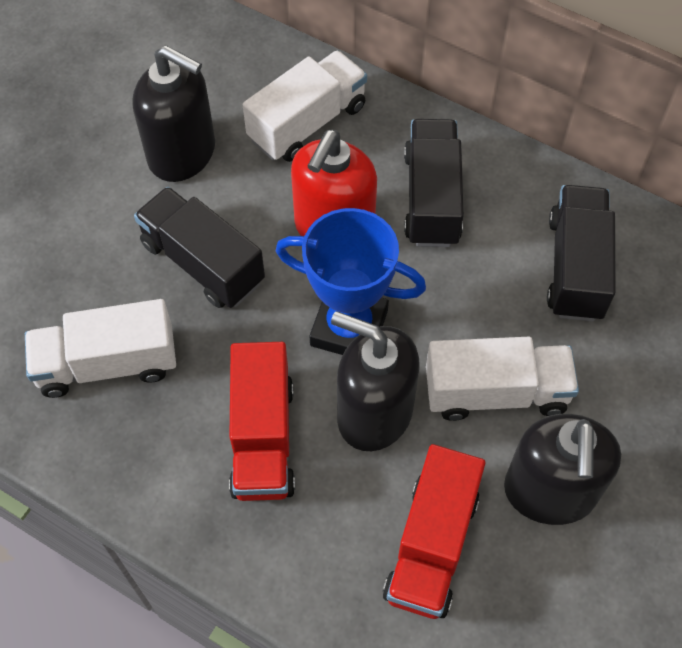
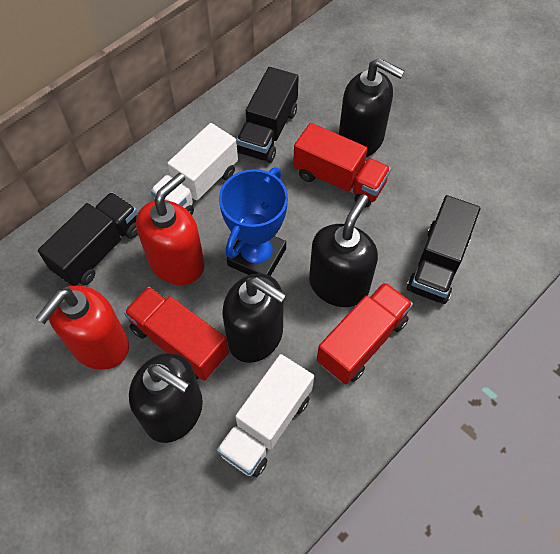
black soap dispenser: [132,45,215,182] [331,311,420,451] [504,414,621,525] = 3 -> [129,353,203,443] [222,273,287,363] [309,194,378,307] [339,58,405,157] = 4
red soap dispenser: [291,130,377,236] = 1 -> [36,285,129,370] [136,173,205,285] = 2
red truck: [229,342,295,501] [383,444,486,619] = 2 -> [124,287,229,381] [293,123,391,208] [317,282,413,384] = 3
white truck: [25,299,176,398] [243,50,367,162] [426,337,579,421] = 3 -> [150,123,238,215] [217,354,314,477] = 2

